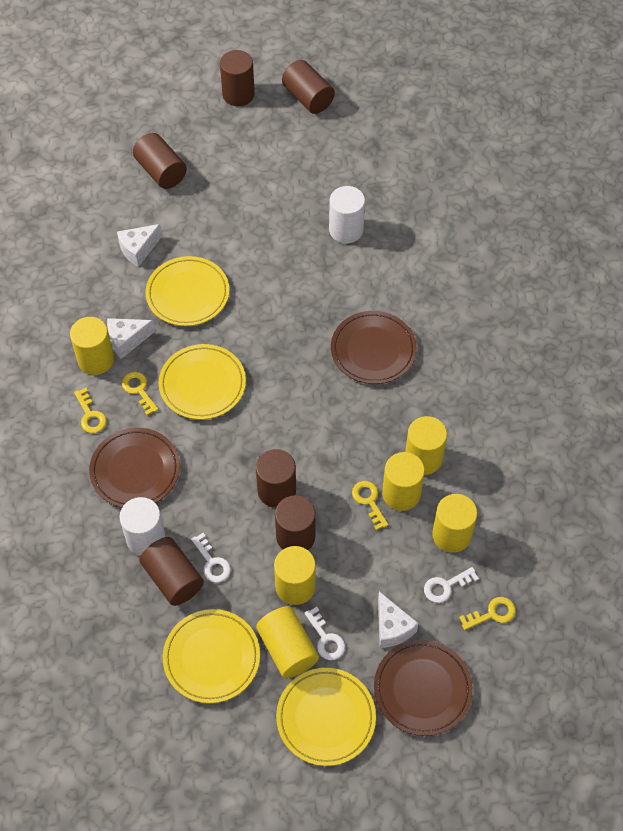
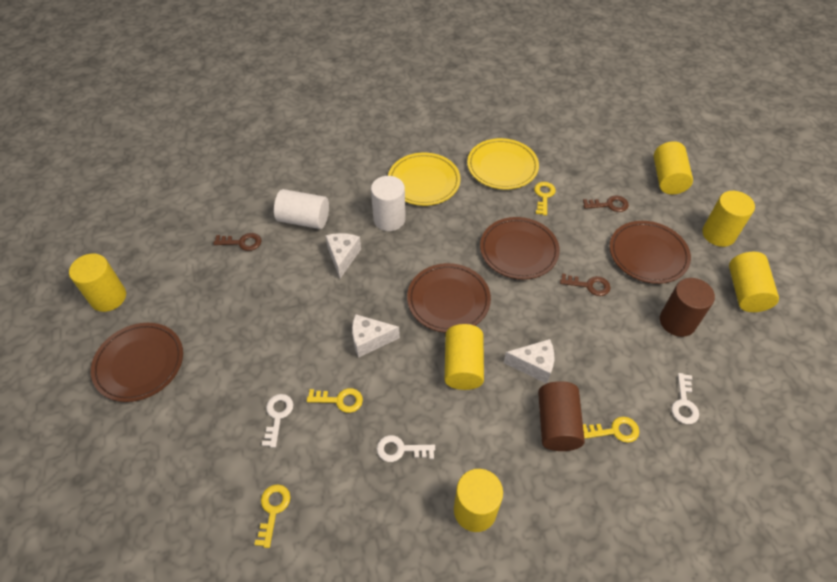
brown cylinder: [133,133,187,189] [139,537,204,606] [220,50,255,106] [256,449,296,508] [275,495,316,550] [282,60,335,114] = 6 -> [538,381,585,451] [660,278,715,337] = 2
brown key: none = 0 -> [213,233,262,251] [560,274,611,296] [583,195,629,212] = 3
brown plate: [89,428,180,508] [331,311,417,384] [374,640,473,736] = 3 -> [91,323,183,402] [407,263,491,333] [480,217,560,279] [610,221,691,284] = 4
yellow plate: [145,256,229,326] [159,344,246,420] [163,609,260,703] [276,668,376,766] = 4 -> [388,153,461,206] [467,138,539,189] = 2

